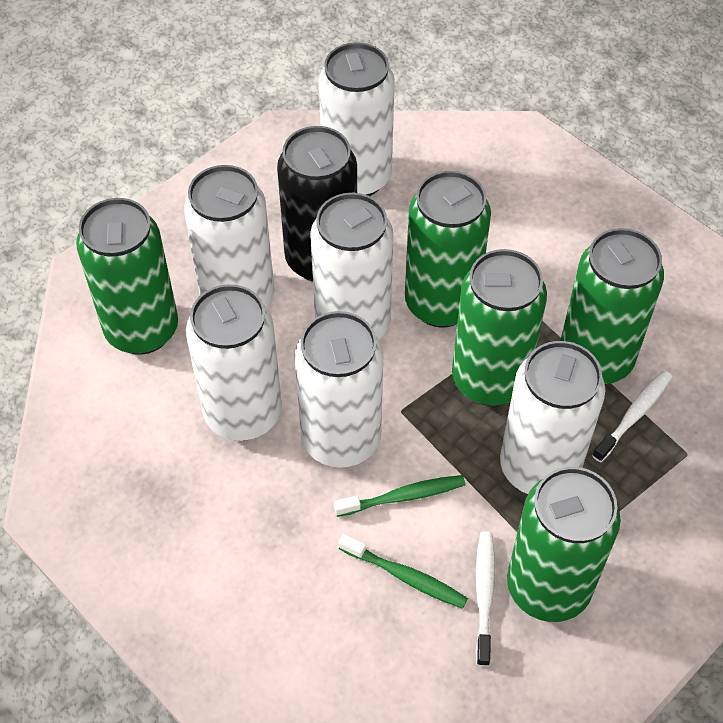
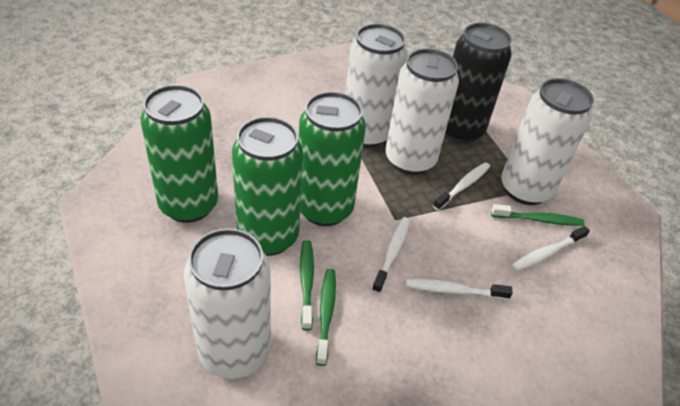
green can: [76,198,178,355] [405,171,491,328] [452,249,547,406] [507,467,621,622] [560,228,664,384] = 5 -> [140,85,218,223] [232,117,303,256] [299,92,366,226] = 3
green toothbrush: [334,475,466,517] [339,534,468,609] = 2 -> [300,240,314,331] [316,269,336,366] [491,204,584,226] = 3
white can: [184,165,274,307] [186,284,282,441] [294,311,383,468] [310,193,394,339] [319,42,395,196] [500,341,606,494] = 6 -> [184,228,271,379] [345,24,407,148] [386,48,459,175] [501,78,594,205] = 4
white toothbrush: [476,531,495,666] [592,371,672,462] = 2 -> [372,217,410,294] [406,279,513,300] [433,162,490,211] [511,226,590,272] = 4

